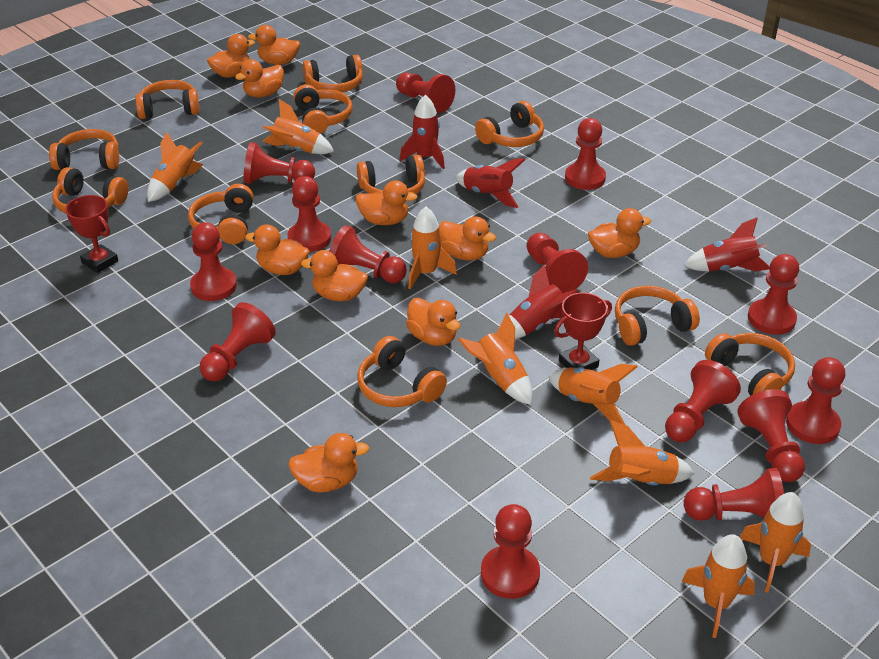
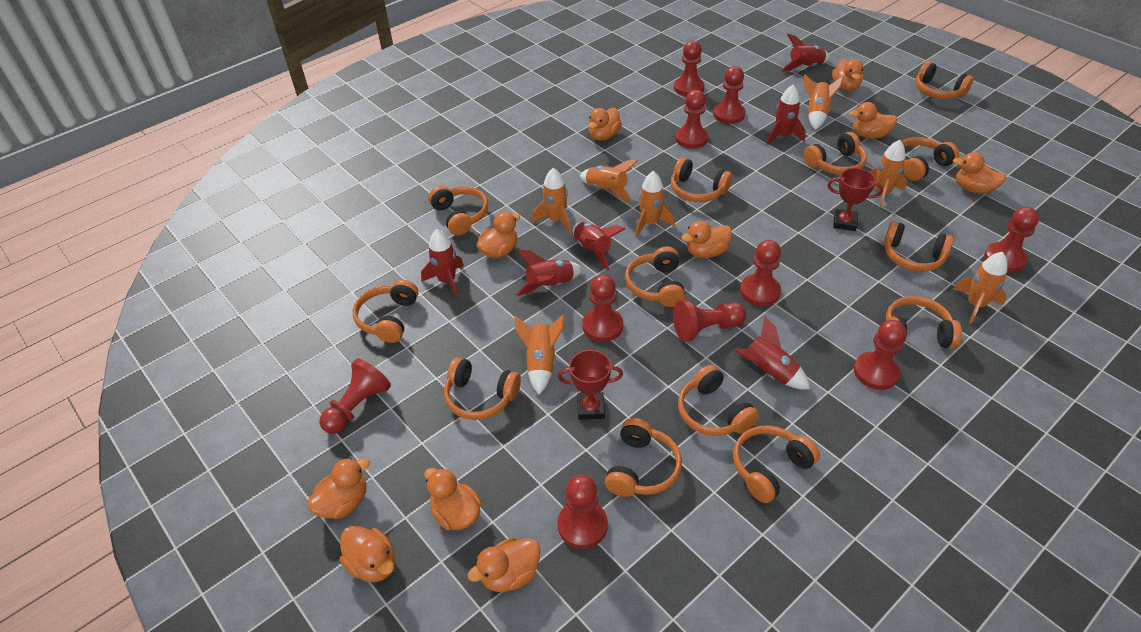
orange headphones: [49,129,119,170] [52,167,128,214] [135,80,199,119] [188,184,254,244] [294,84,353,134] [303,55,363,92] [357,155,425,195] [357,336,447,407] [475,101,544,147] [615,286,700,346] [705,333,795,396] = 11 -> [352,280,418,343] [429,186,488,236] [444,357,521,420] [605,418,682,497] [625,246,685,307] [671,158,732,202] [678,365,759,436] [733,425,820,503] [804,132,867,175] [884,221,954,272] [886,296,962,349] [901,137,959,181] [915,61,973,99] = 13
orange rocket: [147,132,203,202] [262,99,334,154] [408,207,457,289] [458,313,533,405] [548,364,638,425] [590,420,695,485] [681,534,755,638] [740,492,811,593] = 8 -> [514,314,565,394] [532,168,571,233] [580,160,638,202] [635,171,675,237] [804,74,844,130] [869,140,907,208] [953,252,1007,324] = 7
red pawn: [190,222,237,301] [200,302,276,382] [244,142,315,184] [287,176,331,252] [329,225,407,283] [396,73,455,113] [481,504,540,599] [527,233,588,293] [565,118,606,190] [665,360,741,443] [684,468,784,521] [737,389,805,482] [748,254,799,335] [786,357,845,444] = 14 -> [320,358,391,434] [558,475,608,549] [582,274,623,342] [673,300,746,342] [674,41,705,96] [675,90,709,149] [713,66,746,124] [740,240,781,306] [854,320,907,390] [984,207,1039,273] = 10
red rocket: [400,95,445,169] [456,158,526,208] [509,264,578,339] [684,218,770,272] = 4 -> [421,229,464,298] [516,250,583,296] [573,222,625,271] [735,316,810,390] [767,85,806,145] [781,34,830,71] = 6

